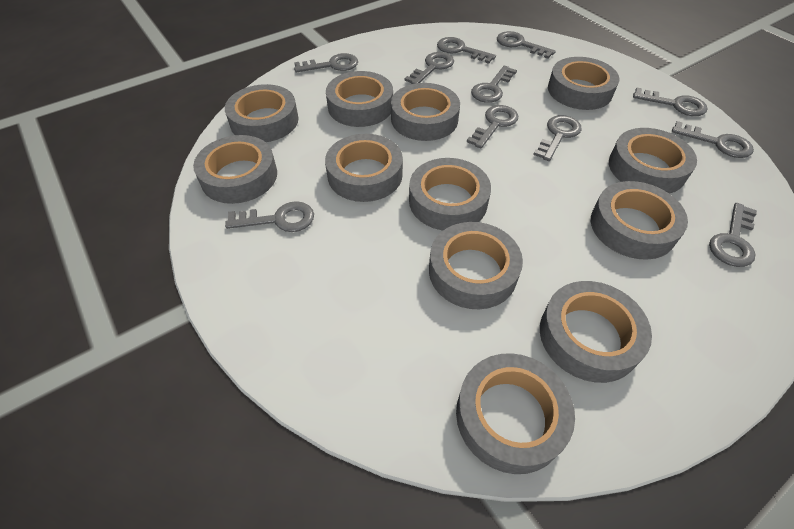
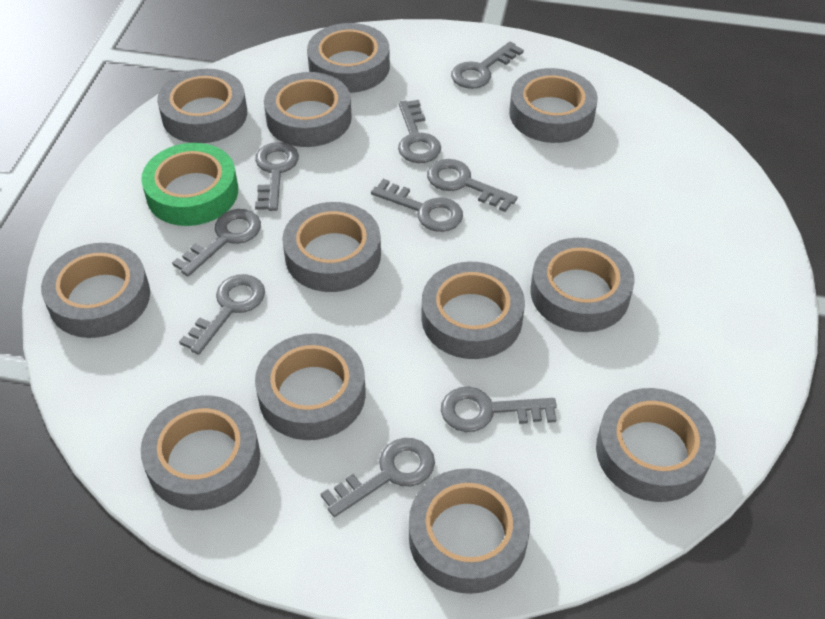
green tape: none = 0 -> [141,143,238,226] = 1
grey key: [225,201,314,232] [294,53,358,73] [405,52,454,84] [437,37,496,64] [467,105,518,149] [471,66,517,103] [497,31,556,59] [533,115,582,161] [633,88,707,116] [672,121,754,158] [709,203,757,267] = 11 -> [172,209,261,276] [179,274,265,355] [255,142,299,211] [321,438,435,517] [371,179,463,232] [398,100,441,163] [427,159,518,212] [441,387,557,432] [451,42,524,89] = 9

